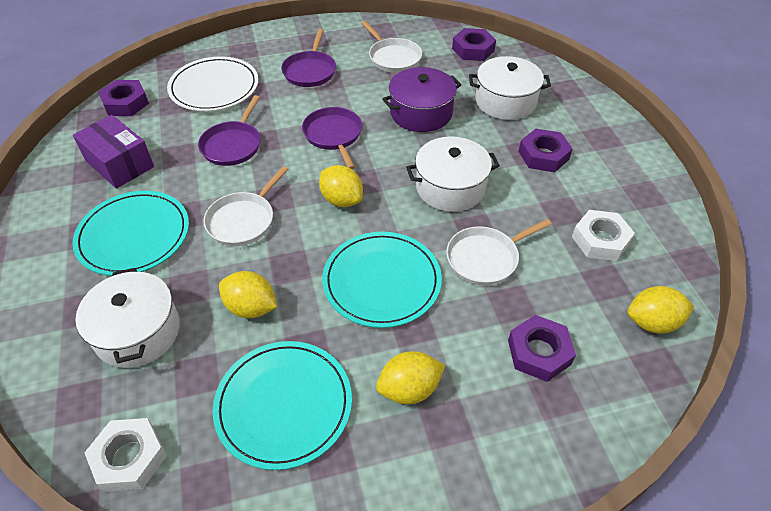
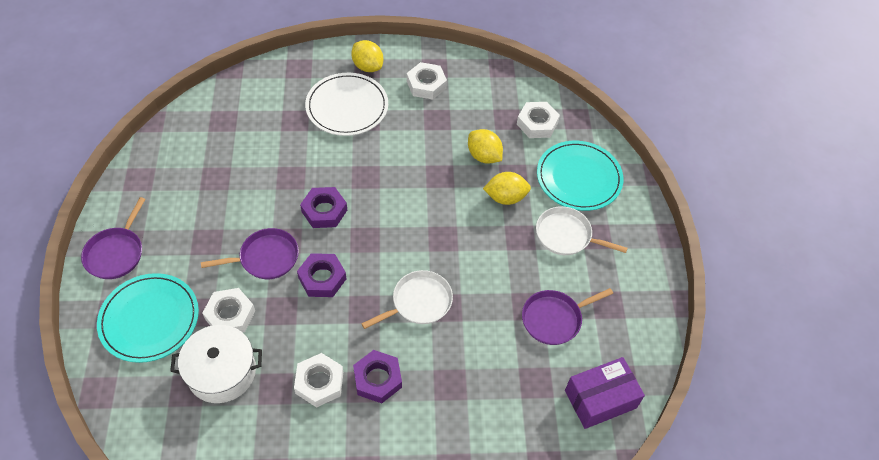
purple nut: [98,80,149,116] [452,28,496,61] [508,315,576,382] [518,129,573,172] = 4 -> [297,253,346,297] [300,187,347,228] [353,350,402,403] = 3
purple pot: [383,67,462,132] = 1 -> none = 0
turquoise plate: [72,191,189,276] [213,341,352,470] [322,232,442,328] = 3 -> [97,273,199,363] [537,141,623,211] = 2
white nut: [84,418,167,492] [572,210,635,261] = 2 -> [202,288,255,332] [294,353,343,407] [407,62,447,100] [517,102,560,138] = 4
white pan: [203,166,289,246] [361,21,422,73] [446,219,552,285] = 3 -> [361,270,453,329] [536,206,628,255] = 2
white pot: [75,268,180,368] [406,136,500,212] [469,56,551,120] = 3 -> [170,325,262,403] = 1
yellow lemon: [219,271,277,318] [319,165,363,207] [376,351,445,404] [627,286,695,333] = 4 -> [351,40,383,72] [468,129,503,163] [483,172,531,205] = 3

